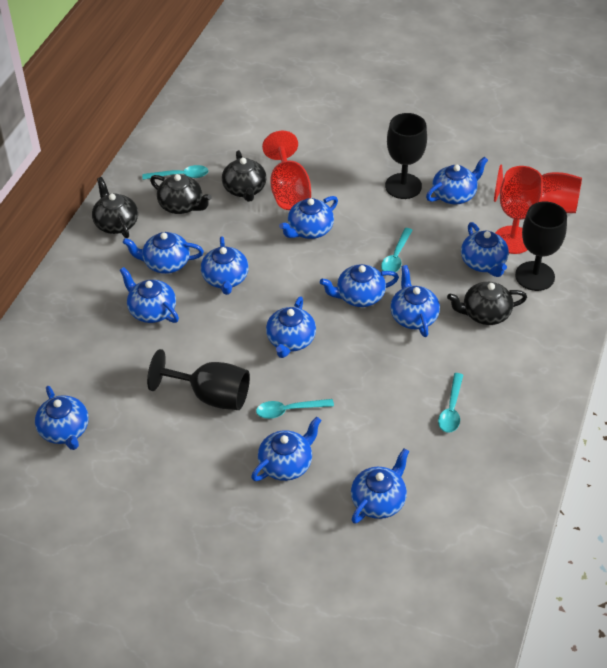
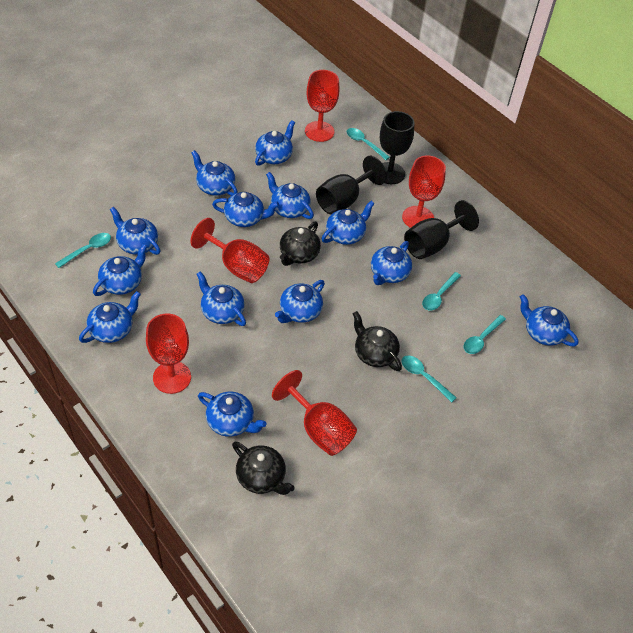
black teapot: [92,177,138,238] [150,174,212,214] [222,150,267,202] [447,282,527,325] = 4 -> [232,441,295,495] [280,222,321,266] [352,311,402,371] = 3
blue teapot: [35,386,89,450] [120,267,179,323] [123,232,204,274] [201,237,249,295] [251,417,321,481] [266,296,316,358] [279,196,338,239] [320,264,399,307] [351,448,409,524] [390,265,440,337] [426,156,488,204] [461,222,509,277] = 12 -> [79,291,141,343] [93,244,148,296] [110,207,161,255] [191,150,238,196] [197,271,246,326] [198,392,267,437] [212,192,279,227] [255,120,295,166] [266,172,314,219] [275,280,325,323] [321,201,375,245] [371,241,412,285] [520,294,578,346] = 13
red goblet: [262,131,311,210] [494,164,582,213] [496,166,543,254] = 3 -> [146,313,191,394] [190,218,269,283] [272,370,357,456] [305,70,339,142] [402,155,446,228] = 5
turquoise spoon: [142,165,208,180] [256,399,334,419] [381,228,413,272] [438,373,463,433] = 4 -> [55,233,111,268] [347,128,390,160] [401,356,457,403] [422,272,461,311] [464,315,506,354] = 5

